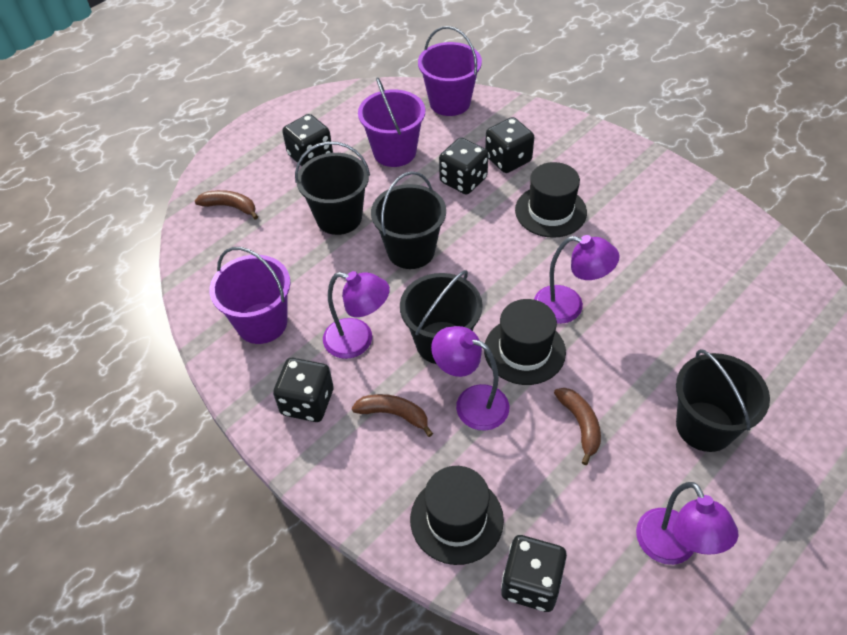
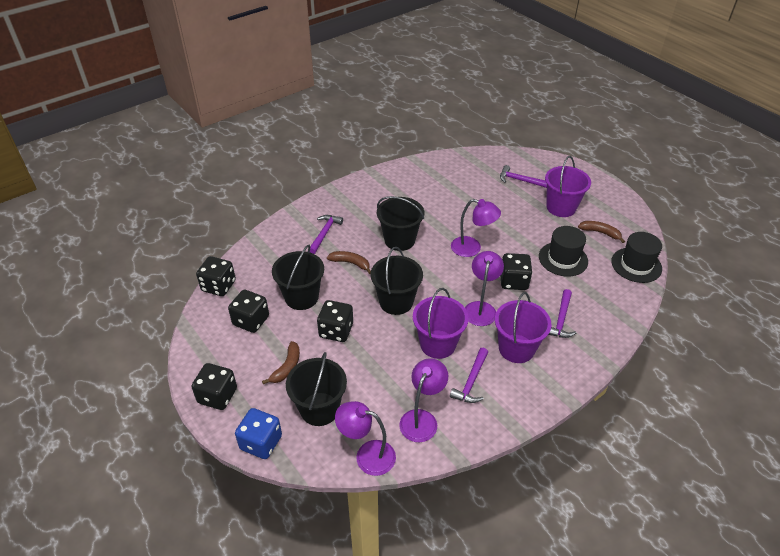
black hat: [410,466,504,565] [484,299,566,385] [515,162,587,238] = 3 -> [539,226,588,277] [611,232,662,283] = 2
blue dice: none = 0 -> [235,408,282,459] = 1
purple hammer: none = 0 -> [310,215,343,254] [450,348,488,403] [500,165,547,188] [549,289,576,338] = 4

